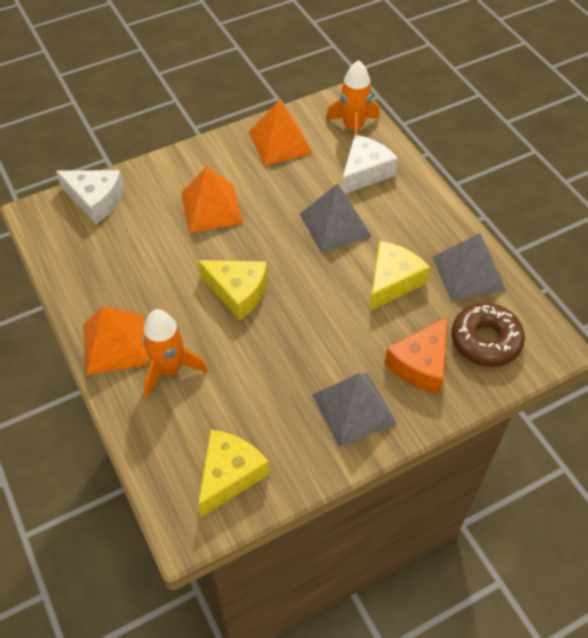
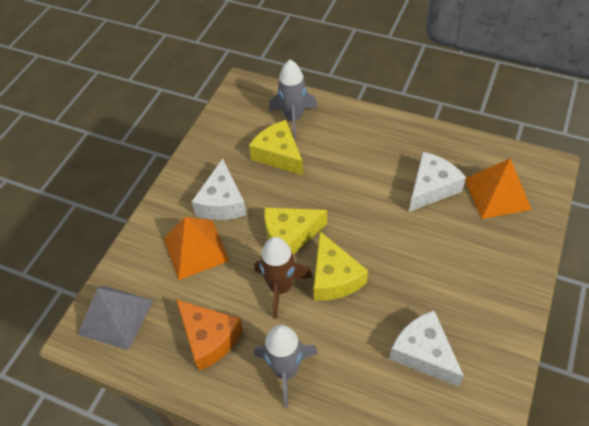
brown donut: [452,303,525,367] = 1 -> none = 0
brown rocket: none = 0 -> [254,237,313,319] = 1
grey pyramid: [300,183,371,253] [313,373,397,447] [433,233,506,301] = 3 -> [78,286,153,350] = 1
grey rocket: none = 0 -> [254,325,318,408] [269,60,318,139] = 2
orange pyramid: [83,306,149,375] [181,166,243,233] [249,99,313,166] = 3 -> [164,217,230,280] [465,158,532,219] = 2
orange rocket: [142,309,208,398] [326,60,379,139] = 2 -> none = 0
white cheese: [56,170,124,224] [342,135,398,194] = 2 -> [192,158,247,220] [389,310,464,387] [409,152,466,212] = 3

